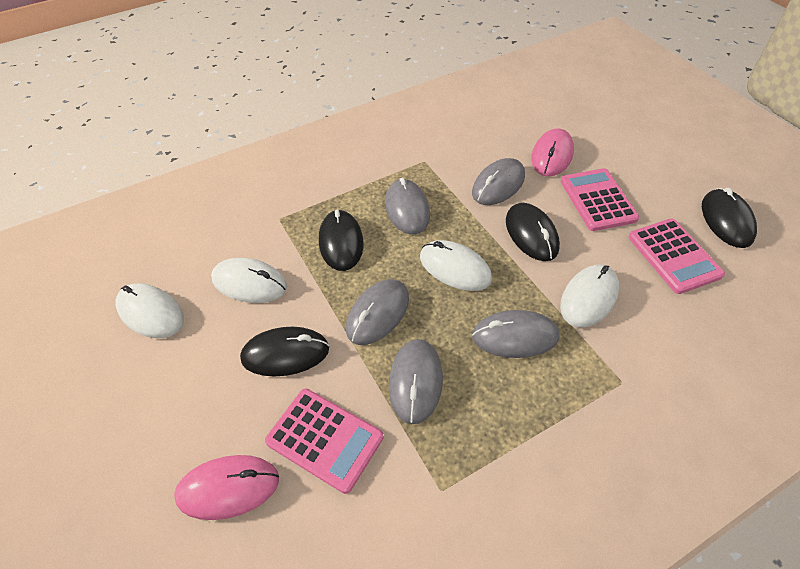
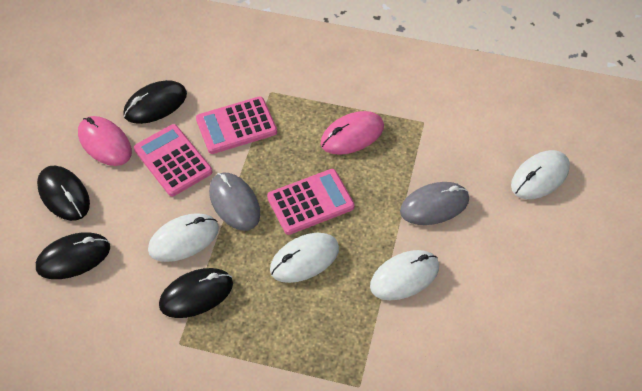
grey mouse: [346,279,409,345] [385,178,430,235] [389,339,443,424] [472,158,525,205] [472,310,559,358] = 5 -> [209,173,260,231] [400,182,469,225] = 2

